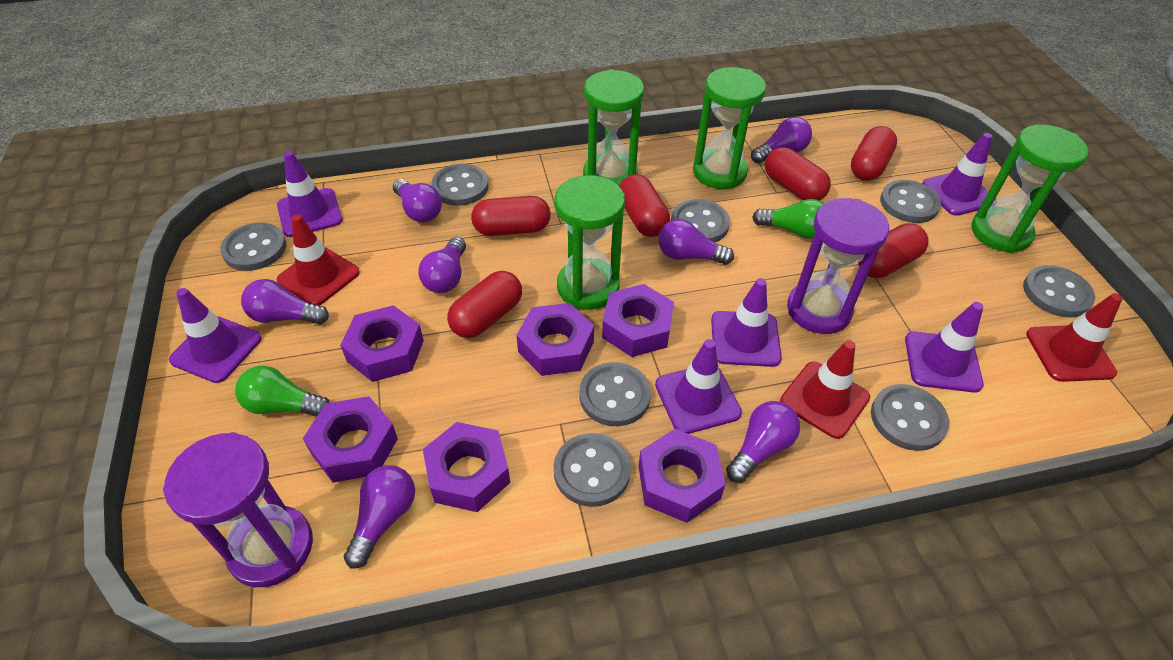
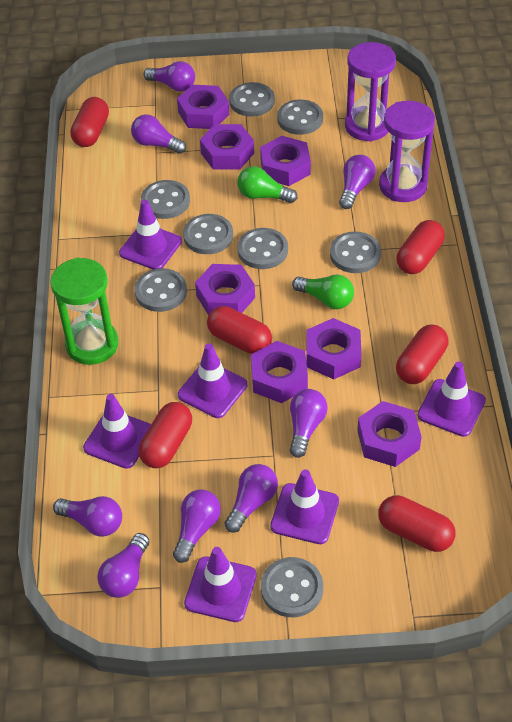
green hourglass: [555,175,625,310] [583,69,644,186] [693,67,766,189] [971,125,1088,253] = 4 -> [50,258,119,365] = 1
purple light bulb: [241,279,329,325] [344,465,415,568] [393,179,442,222] [418,237,466,293] [658,219,734,265] [726,401,800,483] [751,117,812,163] = 7 -> [53,496,122,537] [97,533,150,598] [131,114,186,154] [144,61,195,92] [173,489,221,563] [224,464,278,533] [290,389,328,458] [339,155,375,209] = 8
purple nut: [303,396,398,483] [340,305,424,382] [423,422,510,512] [516,303,594,376] [602,284,674,357] [638,429,726,523] = 6 -> [177,85,229,129] [195,264,255,315] [200,124,254,170] [251,341,308,403] [260,136,311,186] [307,318,361,379] [357,401,422,467] = 7
red traffic cone: [277,214,360,305] [780,340,870,439] [1026,293,1122,382] = 3 -> none = 0

